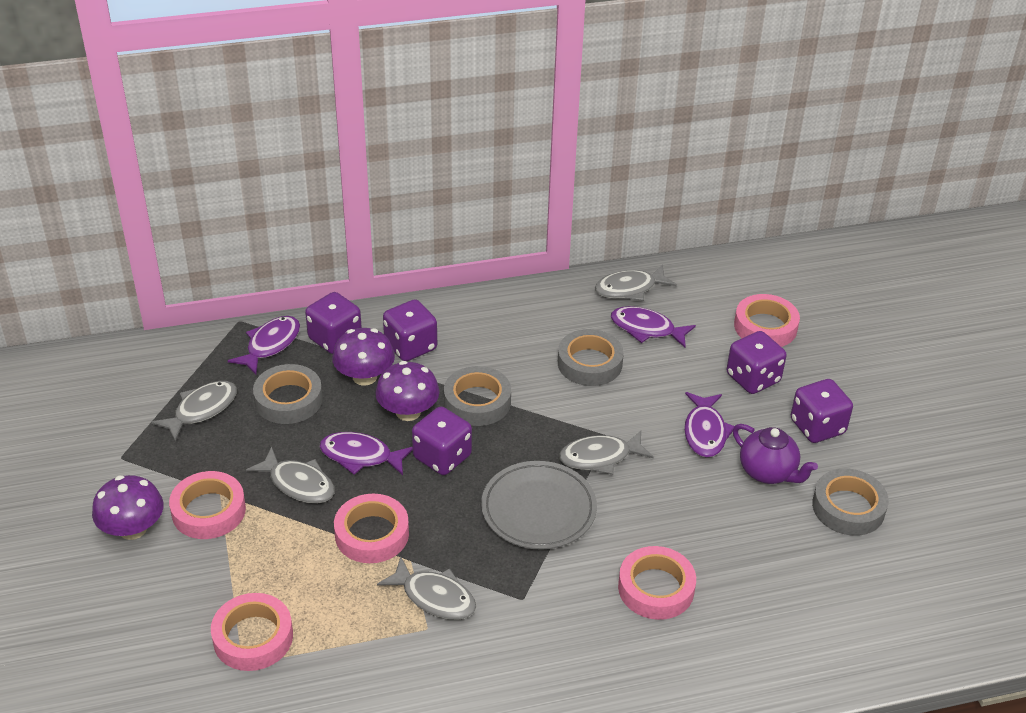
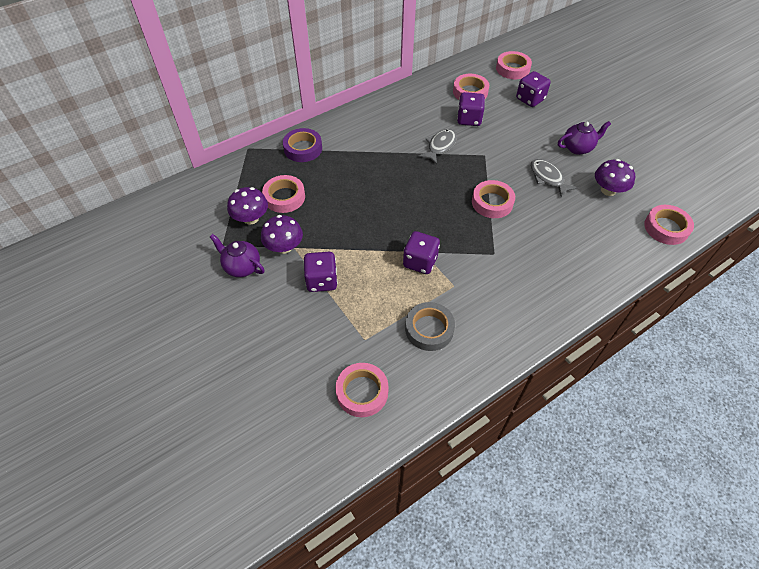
grey fish: [151,381,237,441] [246,447,335,504] [377,557,476,620] [559,431,653,475] [595,265,677,301] = 5 -> [418,129,457,164] [530,159,578,197] = 2
grey plate: [481,461,597,550] = 1 -> none = 0
grey tape: [253,364,323,424] [444,366,511,426] [558,329,624,386] [812,469,889,536] = 4 -> [405,302,455,351] = 1
pink tape: [169,471,246,539] [211,593,293,671] [334,494,409,563] [618,546,696,620] [734,294,800,347] = 5 -> [262,175,305,213] [335,363,389,417] [453,74,489,100] [472,180,515,218] [496,51,532,79] [644,205,694,245] = 6
purple dice: [305,292,362,354] [383,299,437,361] [412,406,472,475] [727,331,787,394] [791,379,853,443] = 5 -> [303,252,338,292] [403,231,440,274] [457,92,485,126] [516,71,551,107] = 4
purple fish: [228,316,300,374] [320,432,413,475] [611,306,696,348] [684,392,735,458] = 4 -> none = 0
purple tape: none = 0 -> [283,128,322,162] = 1
purple teapot: [733,424,818,484] = 1 -> [210,234,265,277] [558,121,611,155] = 2

